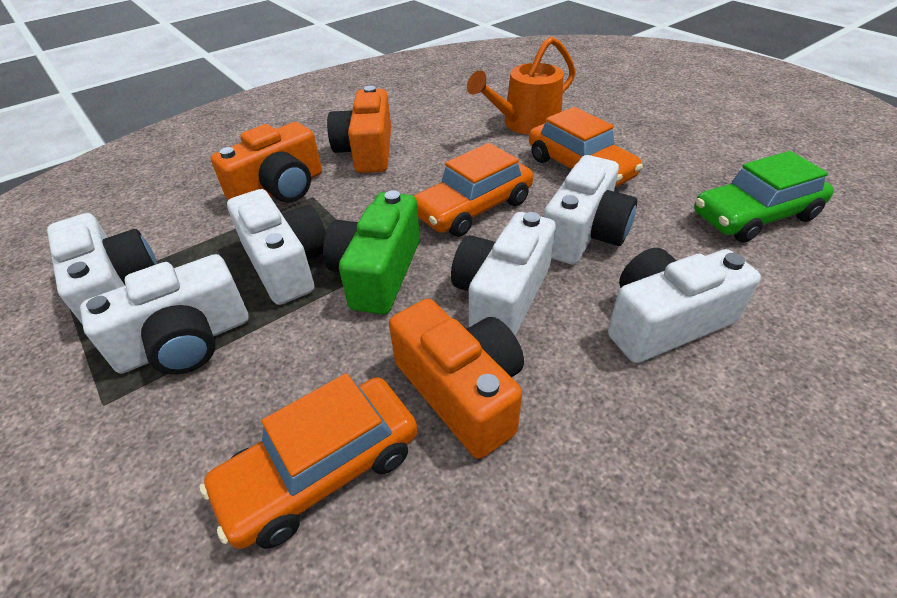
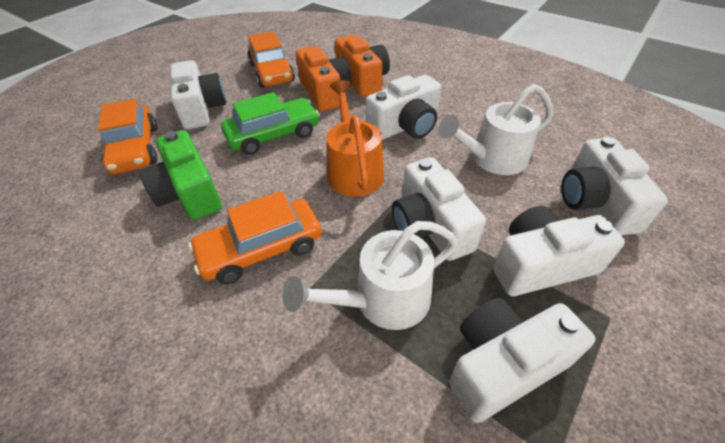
orange camera: [211,122,322,203] [327,86,391,173] [389,299,524,459] = 3 -> [296,46,352,111] [335,35,390,97] = 2
white watering can: none = 0 -> [282,221,458,330] [438,84,553,175] = 2

